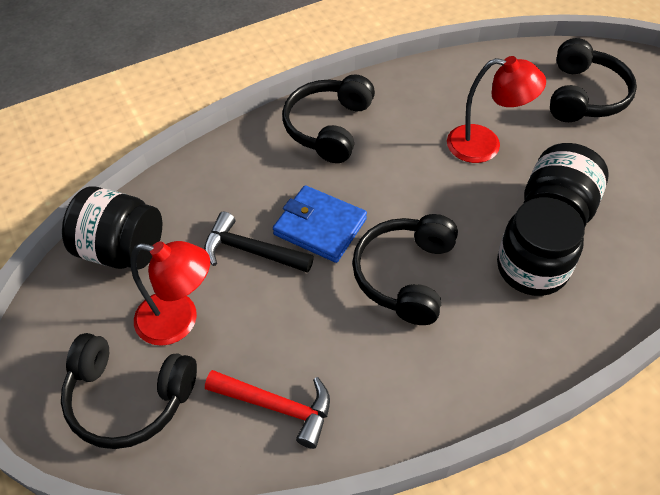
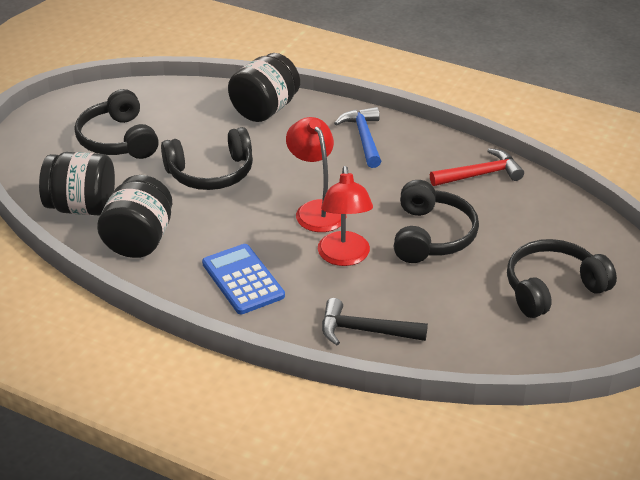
blue calculator: none = 0 -> [202,244,285,314] = 1
blue hammer: none = 0 -> [334,107,381,168] = 1
blue wallet: [273,185,367,263] = 1 -> none = 0

